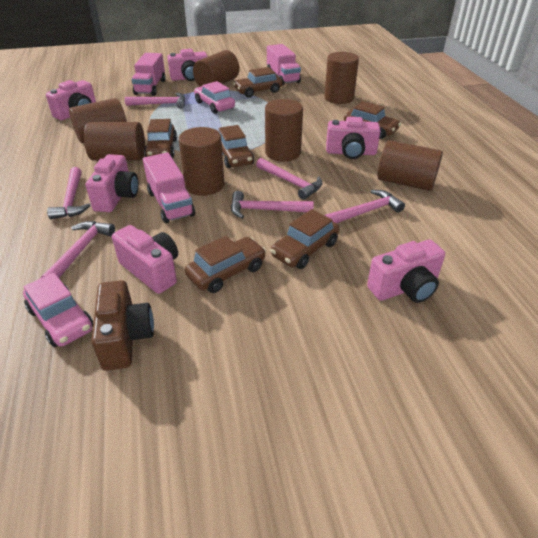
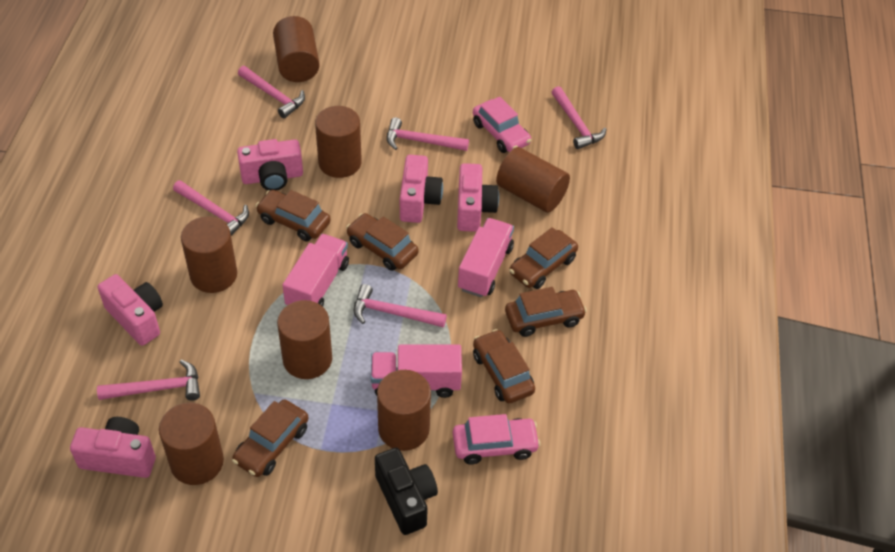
black camera: none = 0 -> [375,448,438,535] = 1
brown camera: [91,280,154,371] = 1 -> none = 0
pink camera: [46,80,96,120] [86,154,139,212] [112,225,178,294] [167,49,208,81] [326,117,380,159] [367,239,445,303] = 6 -> [70,417,156,478] [98,274,163,346] [237,139,303,190] [400,155,443,223] [457,163,499,232] = 5

